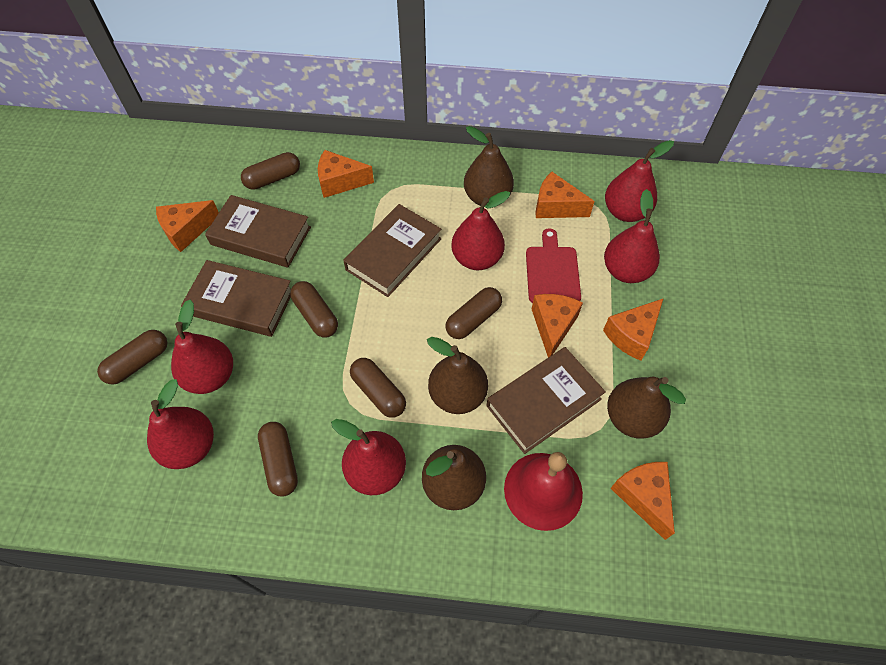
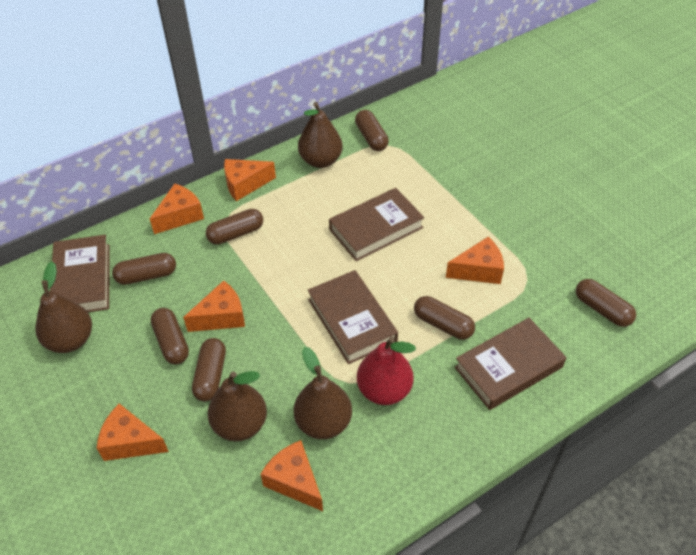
brown capsule: [97,330,167,385] [241,152,300,190] [258,422,298,497] [290,281,338,337] [350,358,406,418] [446,287,502,339] = 6 -> [112,253,176,285] [150,308,189,364] [192,338,226,401] [206,209,263,244] [355,110,389,151] [414,296,475,340] [576,279,636,327] = 7
red bell: [504,452,583,531] = 1 -> none = 0
red cutting board: [526,228,581,303] = 1 -> none = 0
red pear: [147,379,214,469] [171,300,233,394] [331,419,406,495] [452,191,510,270] [604,189,660,283] [605,140,674,222] = 6 -> [357,337,416,405] = 1

